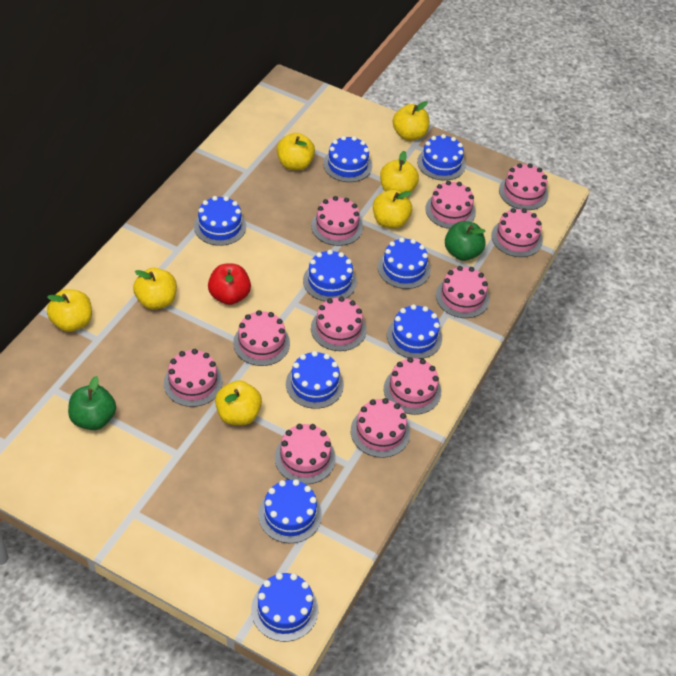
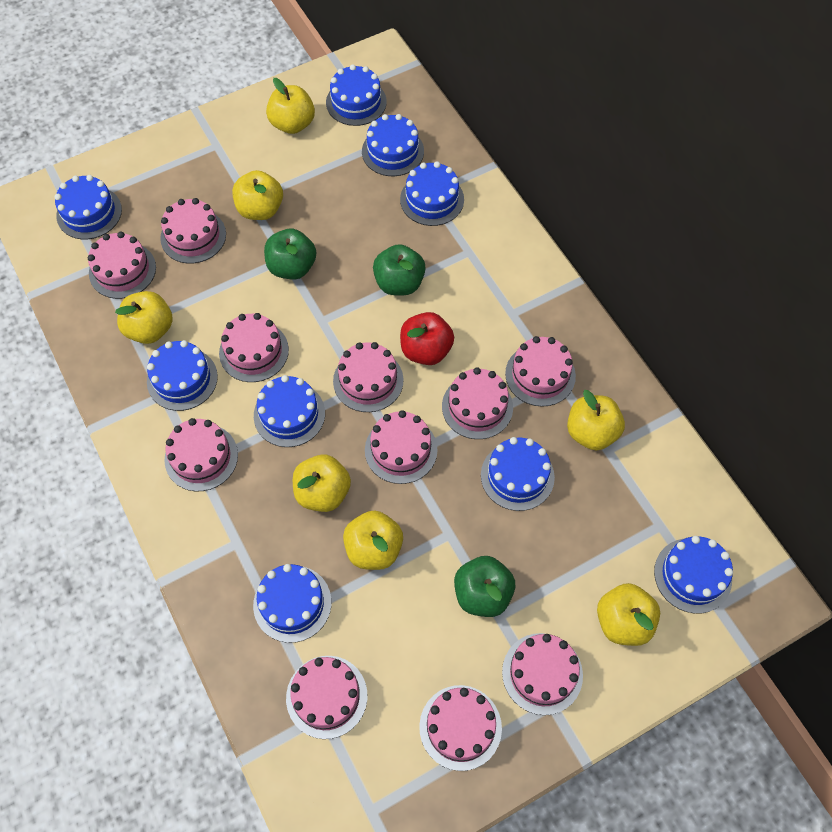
green apple: [68,376,116,430] [445,221,486,261] = 2 -> [264,229,316,279] [373,244,426,295] [454,556,515,617] = 3

